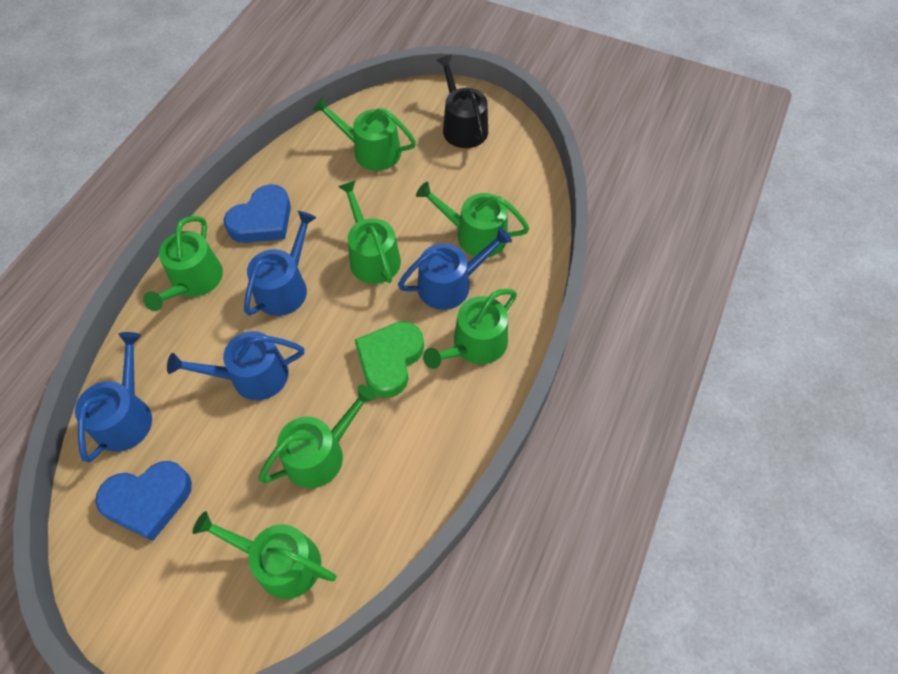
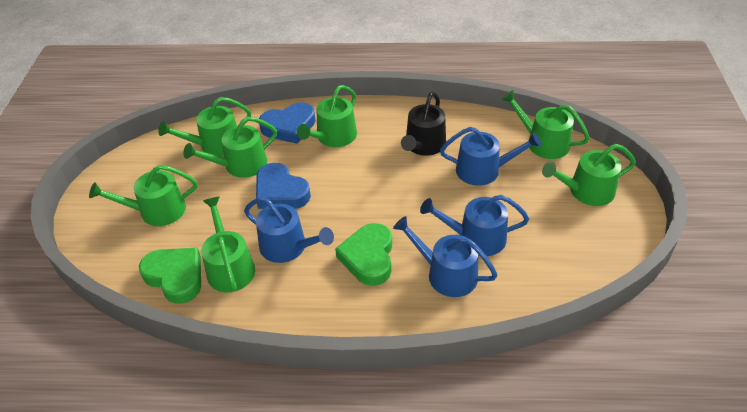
green heart: [355,322,424,398] = 1 -> [139,247,201,304] [335,223,392,286] = 2

